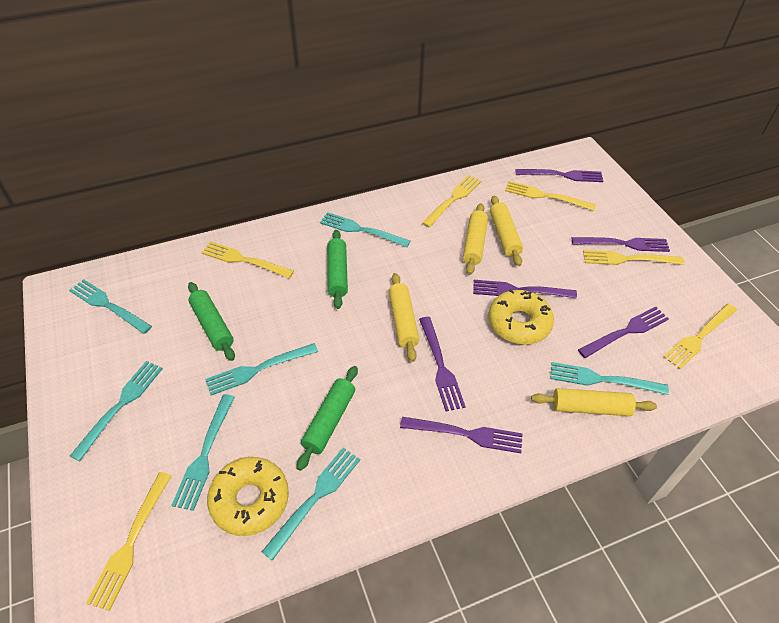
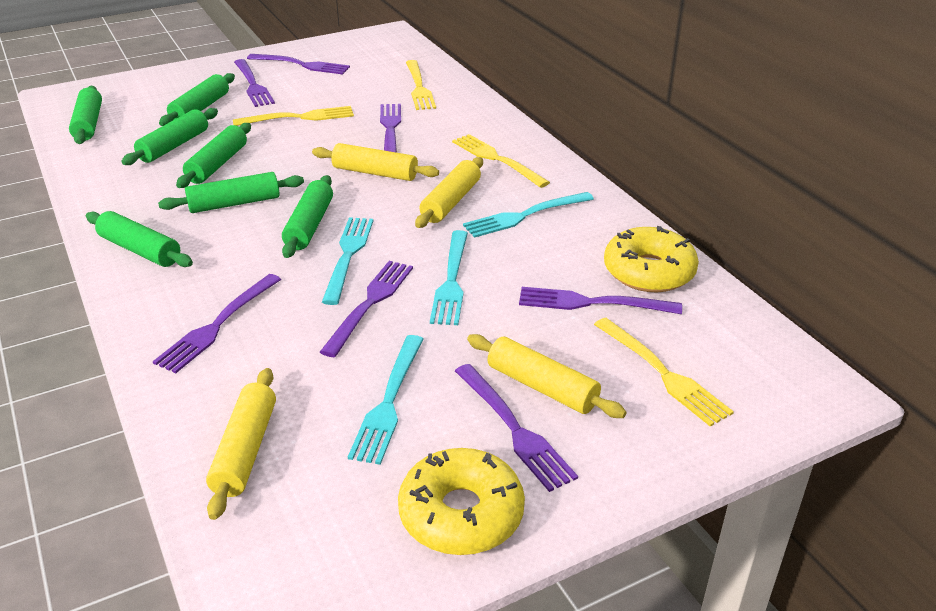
green rolling pin: [188,282,235,361] [297,366,358,471] [327,230,348,309] = 3 -> [69,86,102,144] [86,211,193,267] [121,108,218,165] [158,172,304,213] [159,73,235,126] [176,123,251,188] [282,175,333,258] = 7
purple fork: [400,417,523,453] [419,317,466,411] [473,280,577,299] [516,169,603,182] [572,237,670,252] [578,306,669,358] = 6 -> [153,274,281,373] [234,59,275,107] [247,54,350,74] [320,261,413,357] [380,104,401,153] [455,364,578,492] [519,287,682,314] = 7
turquoise fork: [69,279,152,334] [70,361,163,461] [171,394,235,511] [205,343,318,396] [262,447,360,561] [320,212,411,247] [551,362,669,395] = 7 -> [322,217,373,305] [348,335,424,465] [430,230,468,325] [463,192,594,238] = 4
yellow fork: [86,472,172,611] [201,241,294,278] [422,175,482,227] [505,181,596,211] [583,250,684,265] [663,304,737,369] = 6 -> [233,106,354,126] [406,60,436,110] [452,134,550,188] [594,318,734,427] = 4

